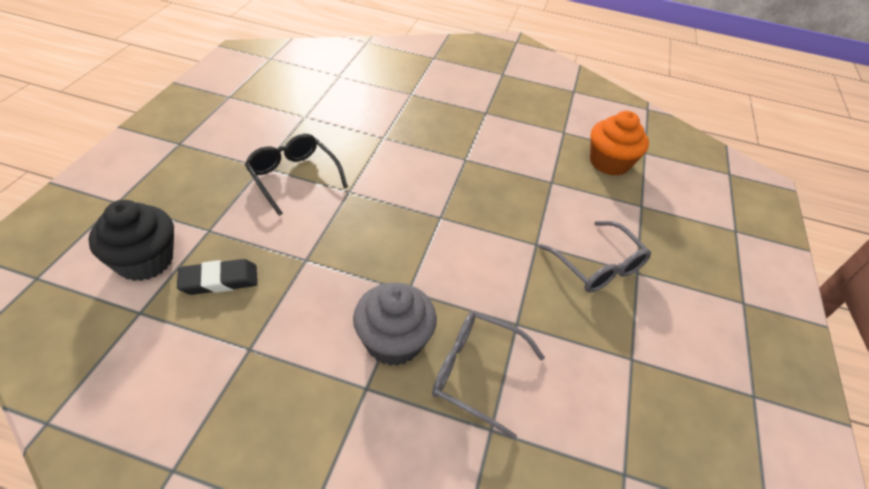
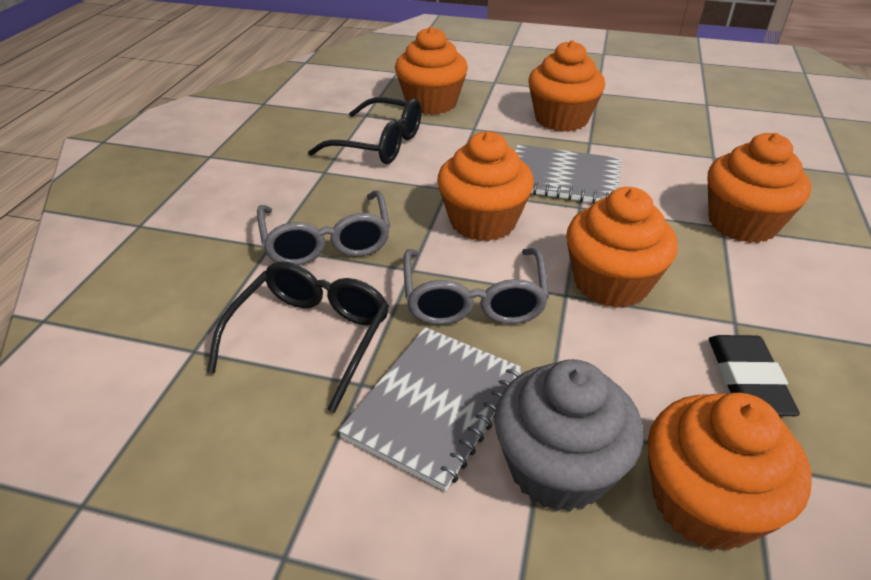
black cupcake: [89,200,174,281] = 1 -> none = 0
black glasses: [245,134,348,216] = 1 -> [207,261,389,413] [308,97,422,164] = 2
grey notebook: none = 0 -> [338,327,523,491] [515,144,622,204] = 2
orange cupcake: [590,111,649,176] = 1 -> [395,26,468,115] [437,131,534,241] [528,40,605,132] [566,187,678,308] [648,393,812,551] [708,133,812,243] = 6

